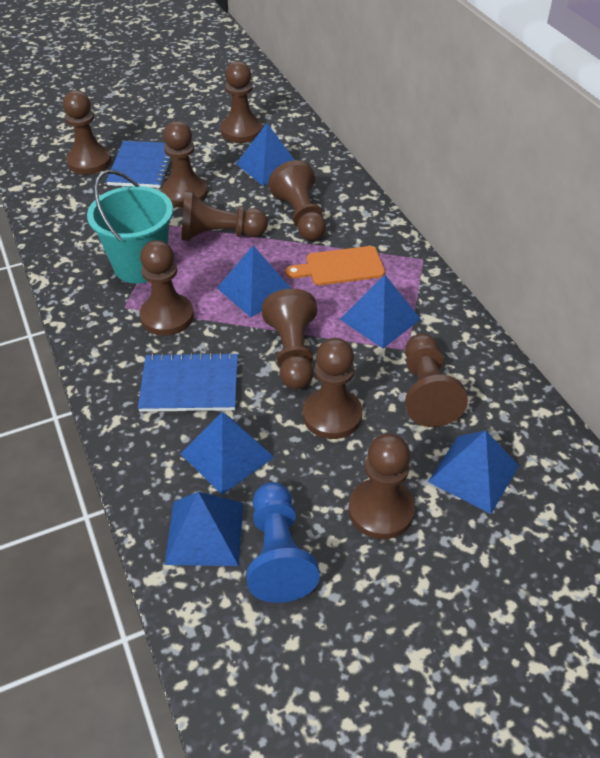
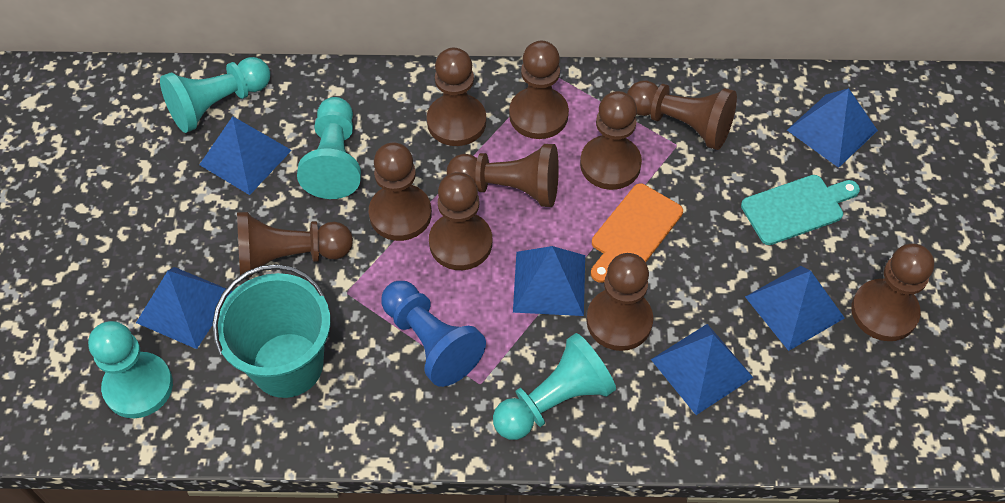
blue notebook: [106,141,172,188] [138,352,238,412] = 2 -> none = 0
turquoise cutting board: none = 0 -> [741,175,860,245] = 1
turquoise pawn: none = 0 -> [88,321,173,418] [160,57,270,133] [297,97,361,199] [493,333,616,440] = 4

